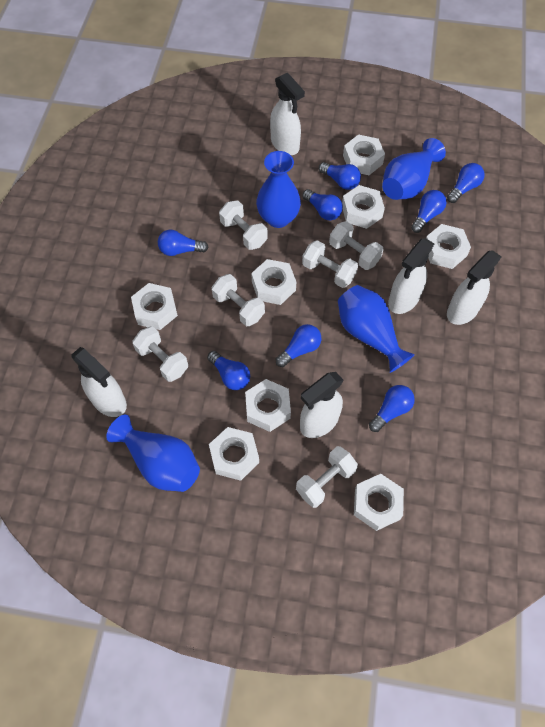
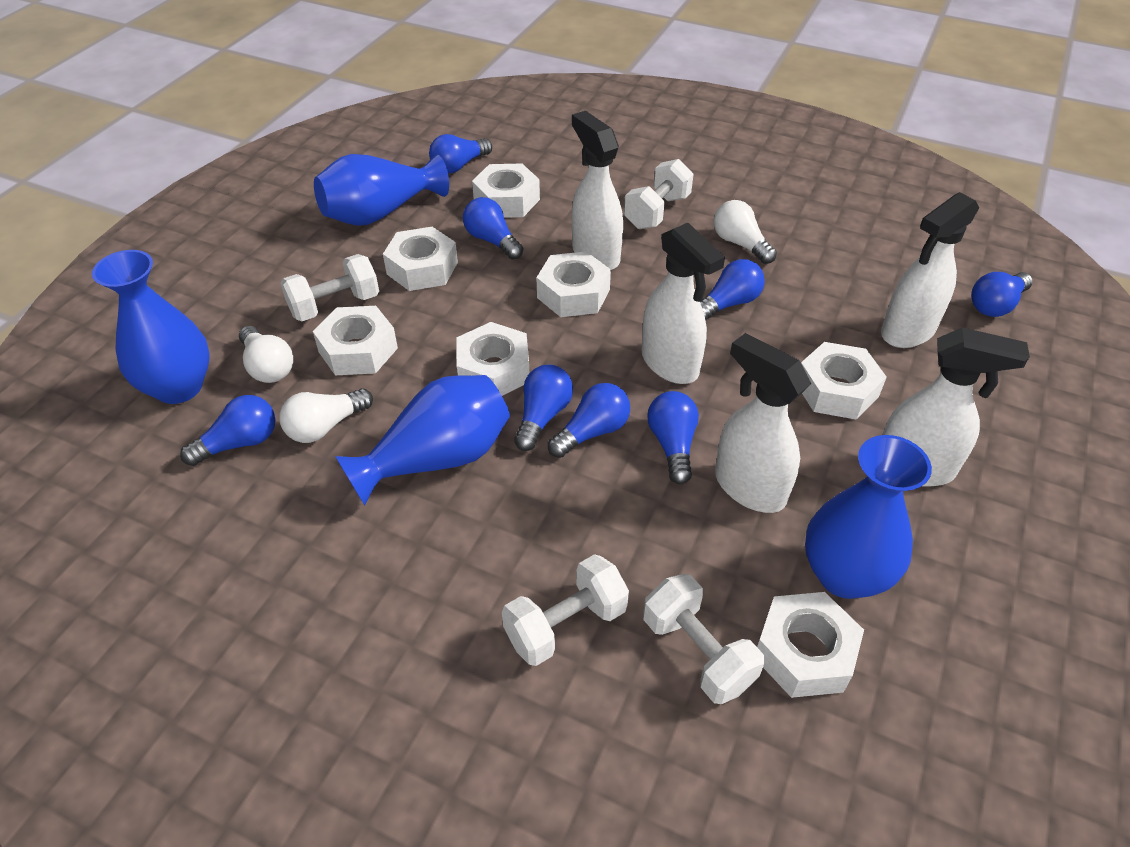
white dumbbell: [132,326,188,382] [211,274,265,326] [219,200,268,250] [296,446,358,508] [302,240,358,288] [329,221,384,270] = 6 -> [280,254,379,321] [502,554,629,666] [624,159,694,229] [643,574,765,704] = 4
white light bulb: none = 0 -> [239,326,293,383] [280,389,373,443] [714,200,777,264] = 3
white nut: [131,283,178,330] [209,427,259,481] [245,379,291,432] [251,259,296,305] [342,185,385,229] [343,134,385,175] [354,474,404,531] [426,224,471,269] = 8 -> [313,306,398,375] [383,227,458,291] [456,322,529,396] [472,164,540,218] [536,251,611,317] [757,592,864,698] [801,342,887,420] = 7

